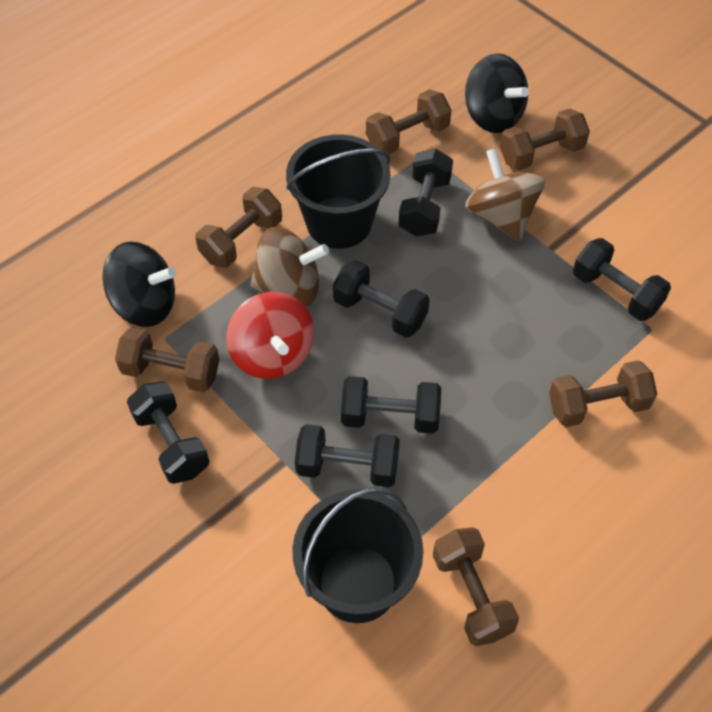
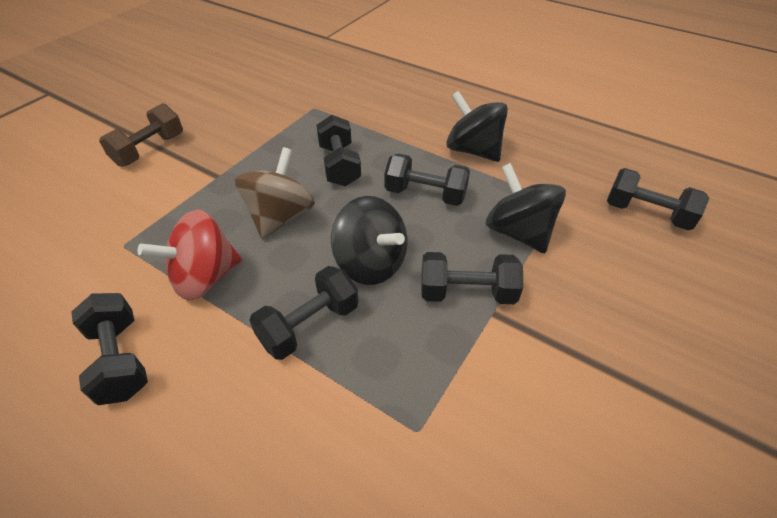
black bucket: [286,134,390,249] [292,487,423,623] = 2 -> none = 0
black spinning top: [102,241,176,327] [465,53,529,133] = 2 -> [331,196,408,285] [446,91,508,162] [486,163,566,253] = 3
brown dumbbell: [115,326,220,392] [195,187,282,268] [366,89,451,155] [433,527,519,646] [500,108,590,170] [549,360,657,427] = 6 -> [99,103,183,167] = 1
brown spinning top: [250,227,329,307] [465,148,545,241] = 2 -> [235,147,315,239] = 1

